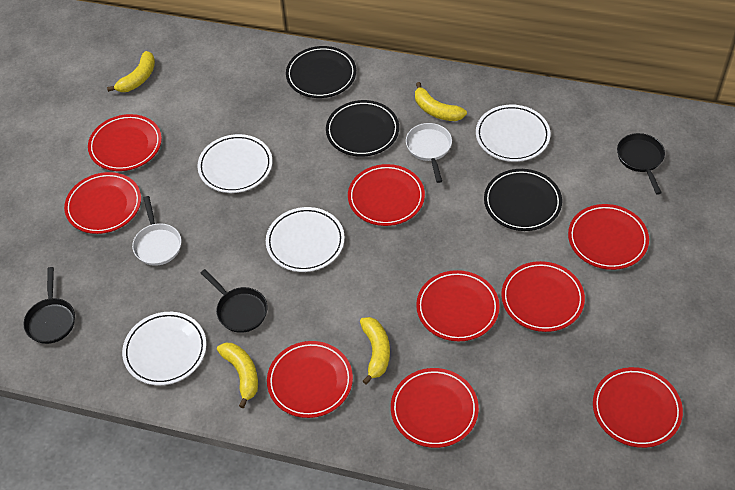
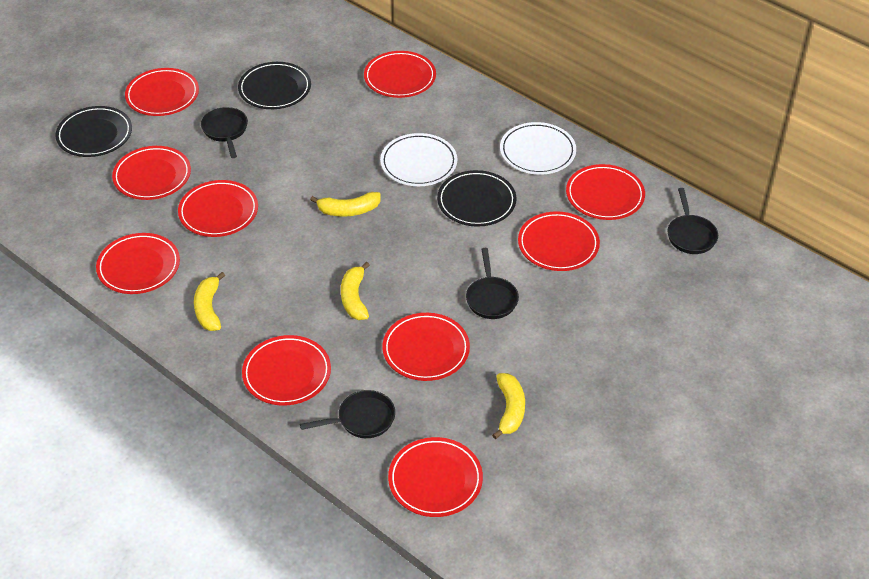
black pan: [24,267,75,344] [201,269,268,333] [617,133,665,195] = 3 -> [201,107,248,158] [300,390,395,438] [466,248,519,319] [667,188,718,254] = 4
red plate: [64,172,141,234] [88,114,162,171] [267,341,353,418] [348,164,425,226] [391,368,479,448] [416,270,500,341] [501,261,585,332] [568,204,649,270] [593,367,683,448] = 9 -> [96,233,180,294] [112,146,191,200] [125,68,199,116] [178,180,258,237] [242,335,331,405] [364,51,436,98] [382,313,470,381] [388,437,483,517] [518,212,600,271] [566,164,645,220] = 10
white pan: [132,196,181,266] [406,123,452,183] = 2 -> none = 0
white plate: [122,312,207,385] [197,134,272,193] [266,207,345,272] [476,105,550,162] = 4 -> [380,133,457,186] [500,122,576,175] = 2

